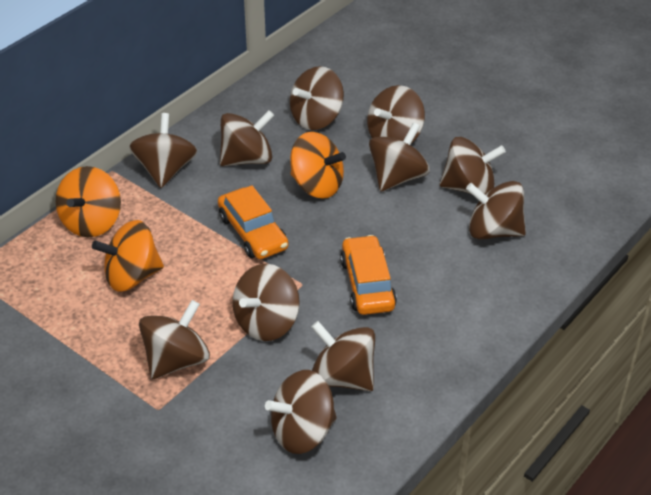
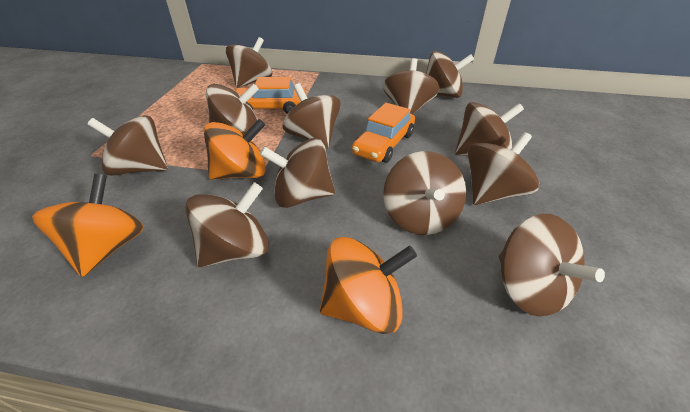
brown spinning top: [129,113,197,188] [139,300,210,379] [220,110,274,166] [232,264,300,341] [265,370,337,454] [290,66,344,130] [311,321,375,391] [367,85,425,144] [369,122,430,191] [440,137,506,194] [466,181,526,239] = 11 -> [88,115,168,176] [185,182,269,267] [206,84,259,134] [226,37,272,88] [260,138,335,208] [283,83,341,148] [383,58,440,114] [383,151,466,235] [426,51,474,98] [455,102,524,155] [467,132,539,205] [499,214,605,316] = 12

